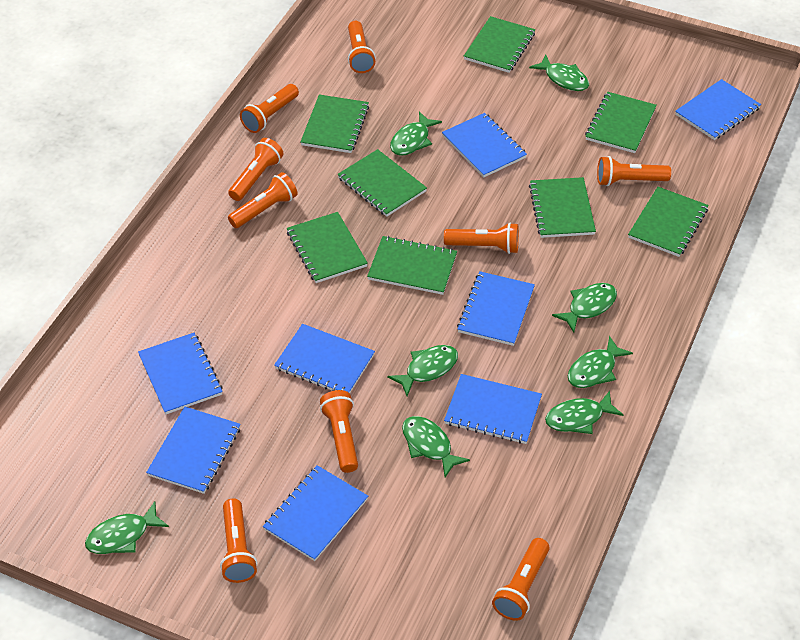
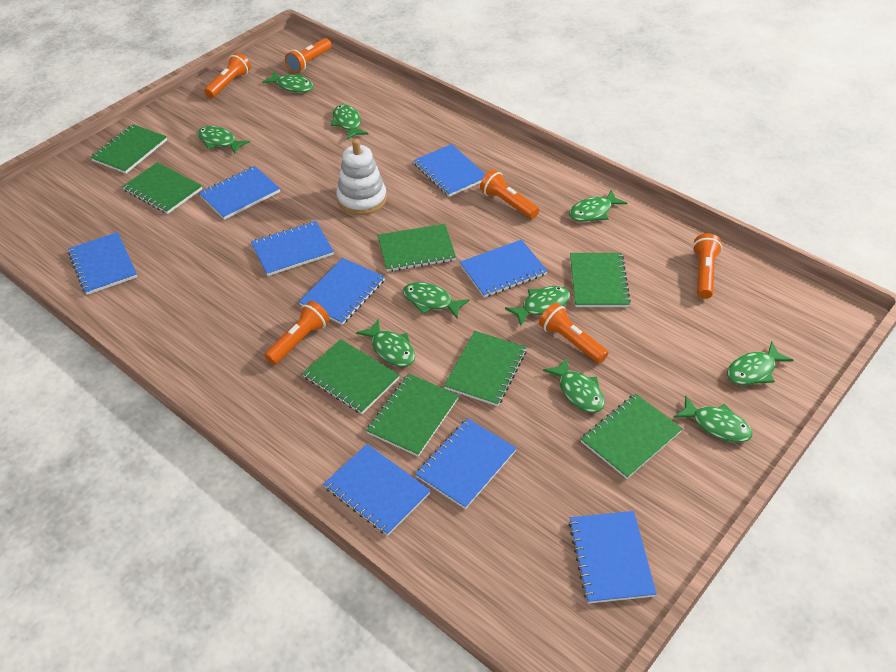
blue notebook: [138,333,223,414] [146,407,241,494] [263,465,368,561] [274,324,375,393] [442,113,527,178] [444,374,542,444] [457,271,535,346] [675,79,761,140] = 8 -> [68,232,138,295] [199,166,280,220] [251,221,334,276] [299,258,385,325] [324,444,431,536] [413,144,486,197] [415,418,517,509] [460,240,547,298] [568,511,657,604] = 9
green fish: [85,501,169,554] [387,345,458,396] [390,111,442,156] [402,416,470,477] [529,55,589,91] [545,391,623,434] [552,283,617,333] [568,336,633,388] = 8 -> [197,126,250,154] [262,71,314,93] [331,104,368,140] [356,318,415,367] [403,282,470,319] [505,286,570,326] [543,358,605,413] [569,190,627,222] [673,395,752,442] [727,341,793,385] = 10
orange flashlight: [220,498,257,583] [228,138,284,201] [228,172,298,228] [240,84,299,133] [320,390,358,473] [348,21,376,73] [444,223,519,254] [492,538,549,621] [597,156,671,186] = 9 -> [204,53,251,98] [264,301,330,365] [285,38,332,73] [480,170,539,219] [539,303,608,364] [692,233,722,299] = 6
white stacking toy: none = 0 -> [336,139,387,215] = 1

